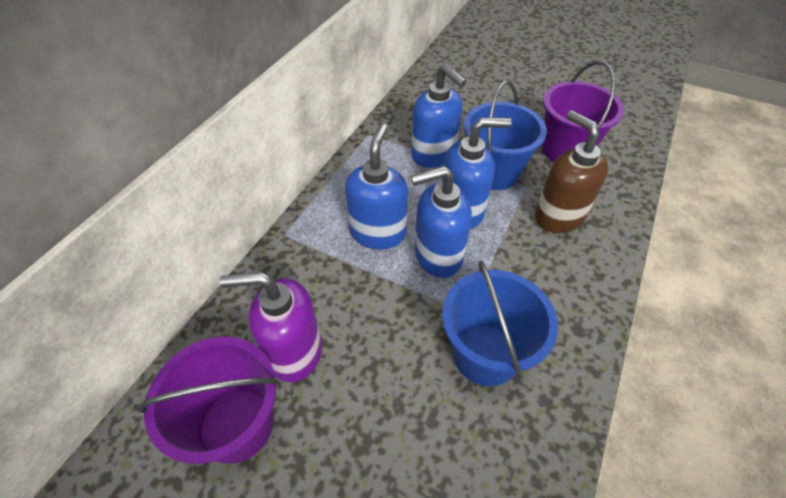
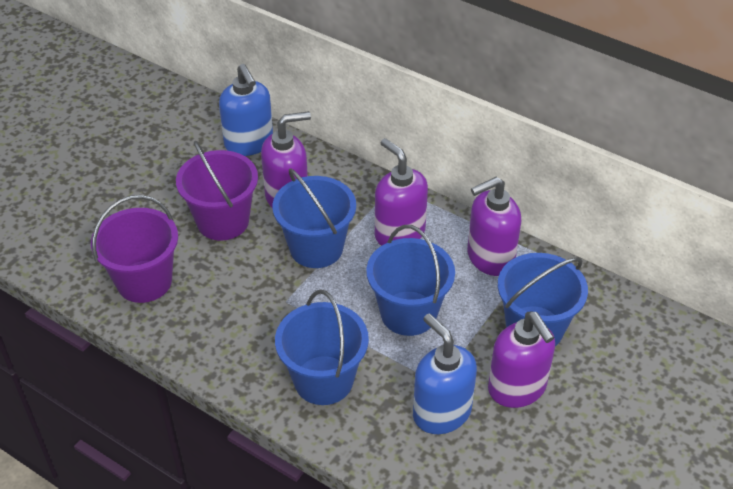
blue bucket: [442,261,558,387] [464,80,547,190] = 2 -> [273,168,356,268] [275,290,369,405] [367,225,455,336] [498,253,588,346] = 4
blue soap dispenser: [345,123,408,249] [411,64,467,168] [411,166,472,278] [442,117,512,229] = 4 -> [219,64,273,156] [413,313,477,434] = 2
brown soap dispenser: [535,110,609,233] = 1 -> none = 0
purple soap dispenser: [219,271,322,382] = 1 -> [261,111,311,208] [375,138,428,246] [467,177,521,276] [488,312,555,408] = 4

